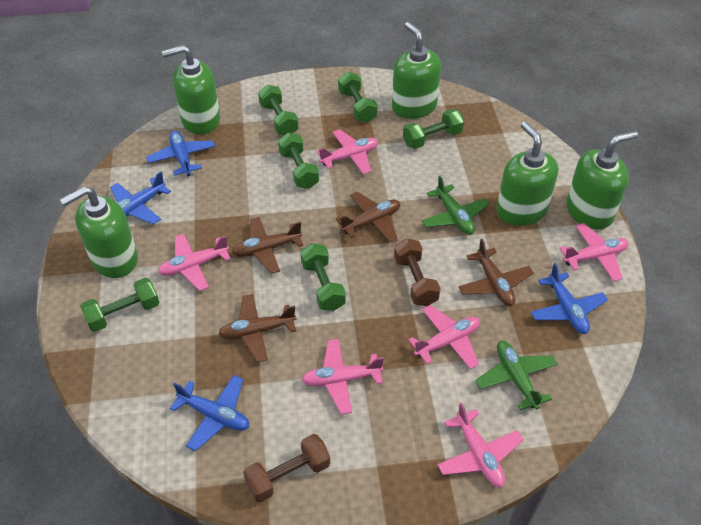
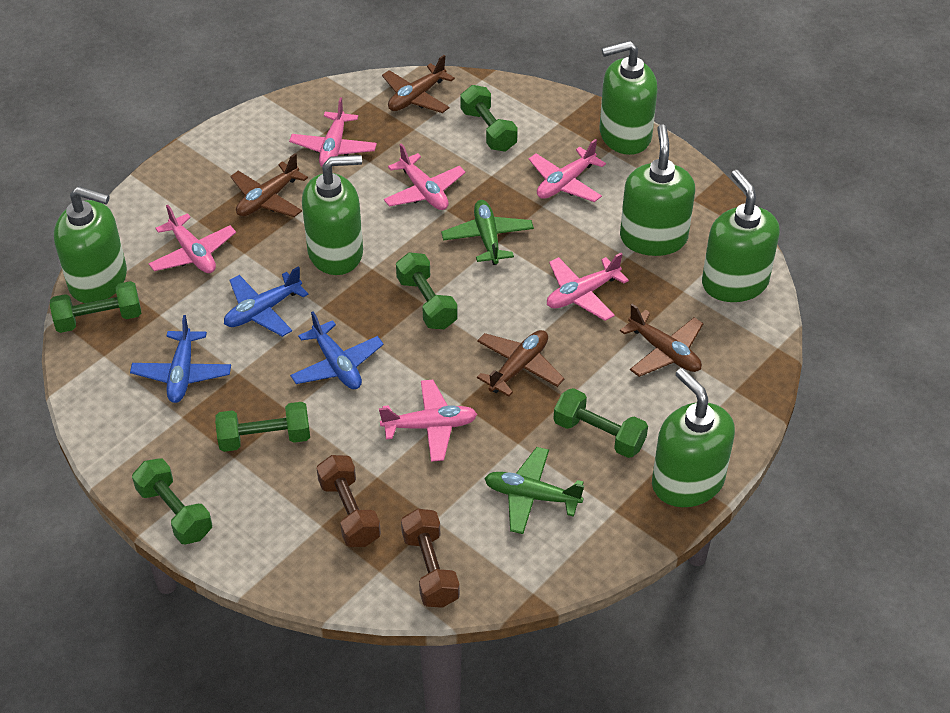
blue plane: [110,172,171,224] [146,131,215,176] [170,375,249,451] [530,263,608,334] = 4 -> [130,315,231,403] [224,267,308,337] [290,312,384,389] = 3
green soap dispenser: [60,186,138,278] [162,45,220,135] [392,22,441,119] [496,121,558,226] [566,131,638,229] = 5 -> [54,186,127,303] [302,155,363,275] [600,41,657,155] [620,124,695,256] [652,368,735,507] [702,170,780,302] = 6

